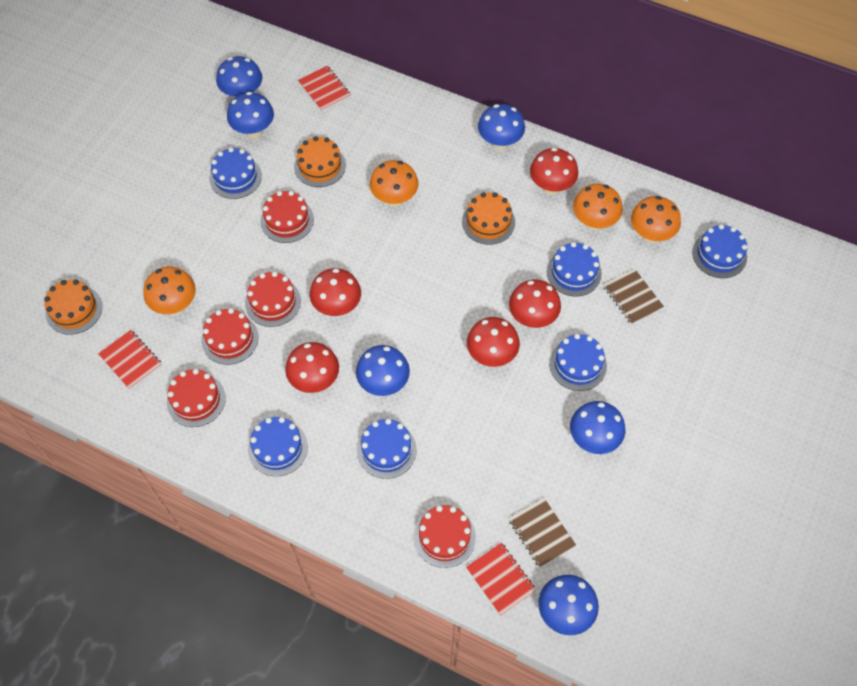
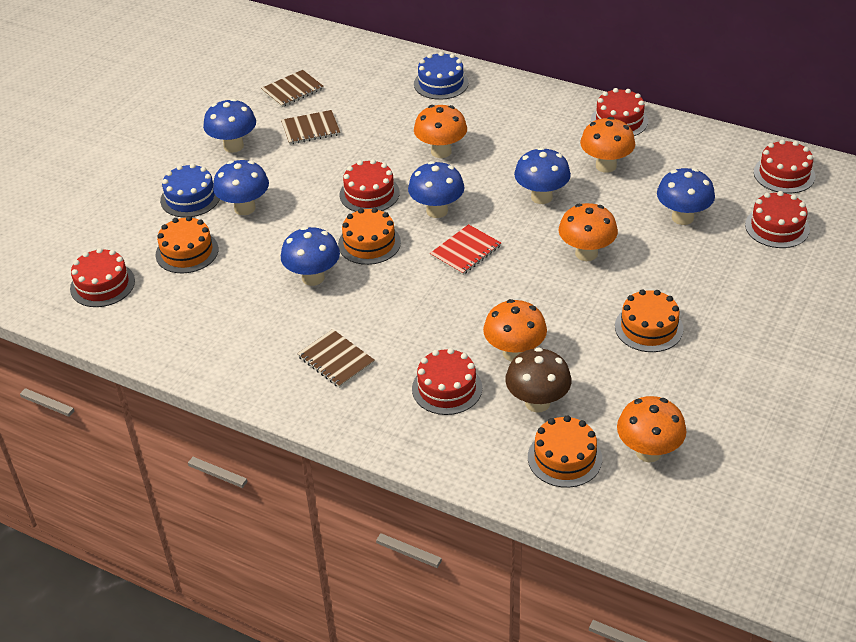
blue cake: [210,147,262,199] [248,417,308,476] [357,419,417,479] [547,242,602,296] [549,334,607,391] [692,224,747,278] = 6 -> [160,163,220,218] [414,52,469,100] = 2
brown mushroom: none = 0 -> [505,347,572,413] = 1
brown notebook: [508,498,576,568] [603,269,664,325] = 2 -> [261,70,324,107] [281,110,340,145] [297,329,375,388] = 3
orange cake: [44,280,102,335] [294,136,346,187] [462,192,515,245] = 3 -> [155,216,219,273] [338,208,401,265] [528,415,602,488] [615,289,683,352] = 4
orange mushroom: [143,267,196,314] [370,160,419,207] [573,184,623,230] [631,196,681,243] = 4 -> [414,105,467,158] [483,299,547,362] [559,203,618,261] [580,117,635,173] [617,396,686,462] = 5
red cake: [167,369,226,427] [202,308,259,365] [245,272,301,327] [260,191,314,243] [413,505,476,568] = 5 -> [70,248,135,307] [339,159,400,212] [412,348,482,415] [591,88,648,136] [745,191,810,248] [754,139,815,193] = 6
red mushroom: [285,342,339,393] [310,268,361,316] [467,317,520,367] [509,279,561,328] [530,148,578,195] = 5 -> none = 0
red notebook: [98,330,162,389] [298,66,351,111] [466,543,536,616] = 3 -> [430,224,501,275] = 1

